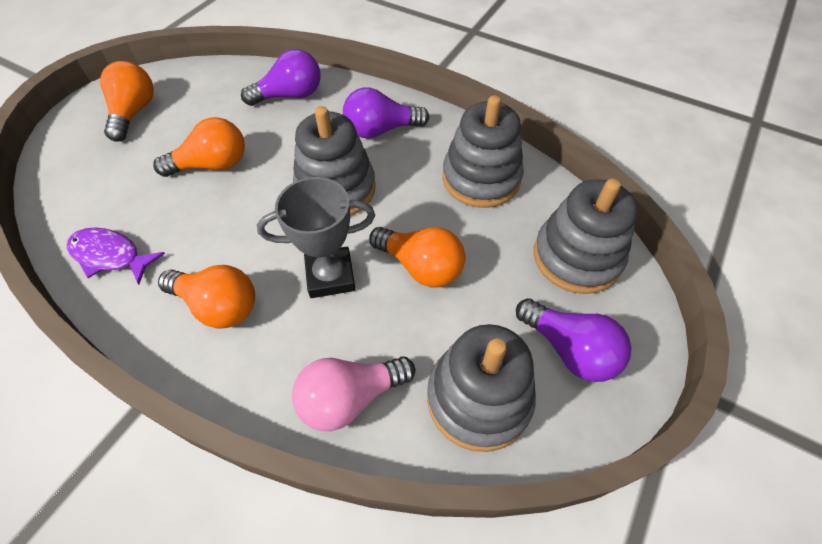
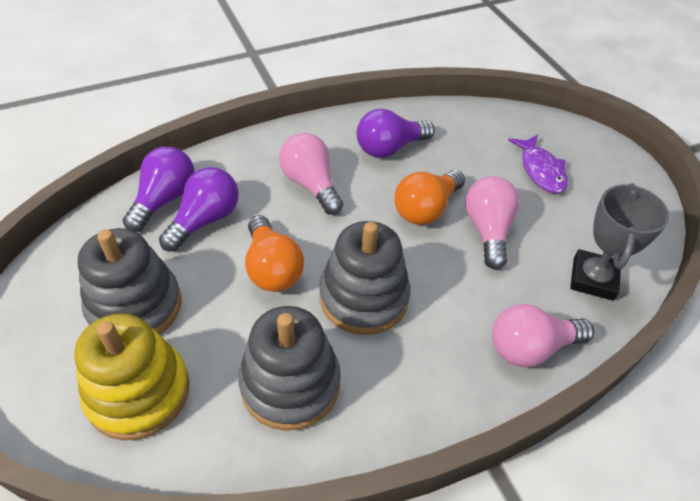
grey stacking toy: [293,106,376,216] [427,324,536,452] [442,95,524,208] [534,179,638,294] = 4 -> [78,228,182,335] [238,306,341,431] [319,221,410,335] = 3
orange light bulb: [100,61,154,142] [153,117,245,177] [158,265,255,328] [369,227,466,287] = 4 -> [245,215,304,292] [394,170,465,225] = 2
pink light bulb: [292,356,415,431] = 1 -> [279,133,343,215] [465,176,520,269] [492,304,594,367] = 3
yellow stacking toy: none = 0 -> [74,313,190,440] = 1

